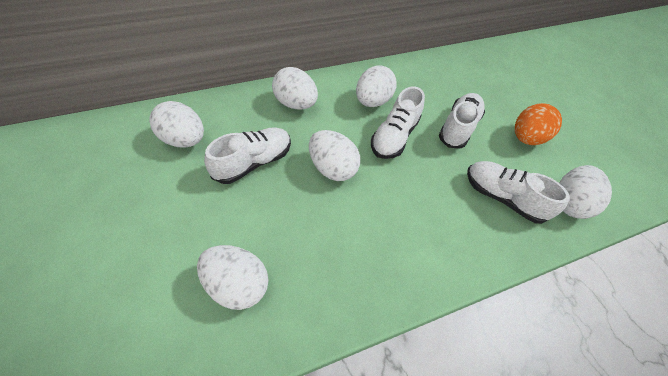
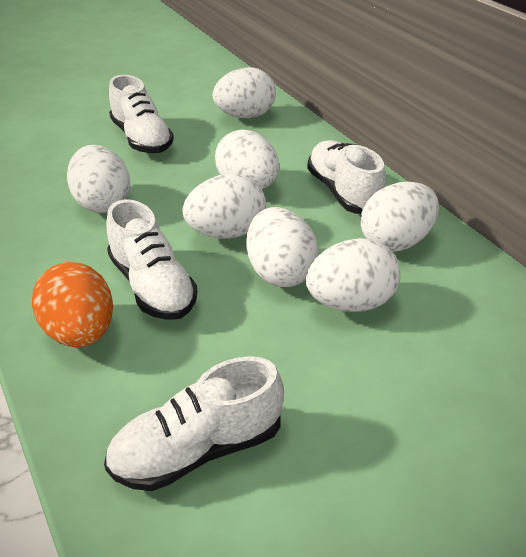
white egg: [149,101,204,147] [197,245,269,310] [272,67,318,110] [309,130,360,181] [356,65,397,107] [559,165,612,219] = 6 -> [67,145,131,213] [183,174,266,239] [213,67,276,118] [215,129,279,189] [246,207,319,287] [306,238,401,312] [361,182,439,252] = 7

